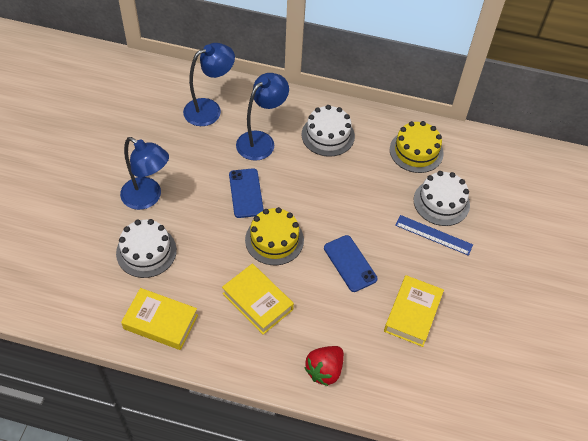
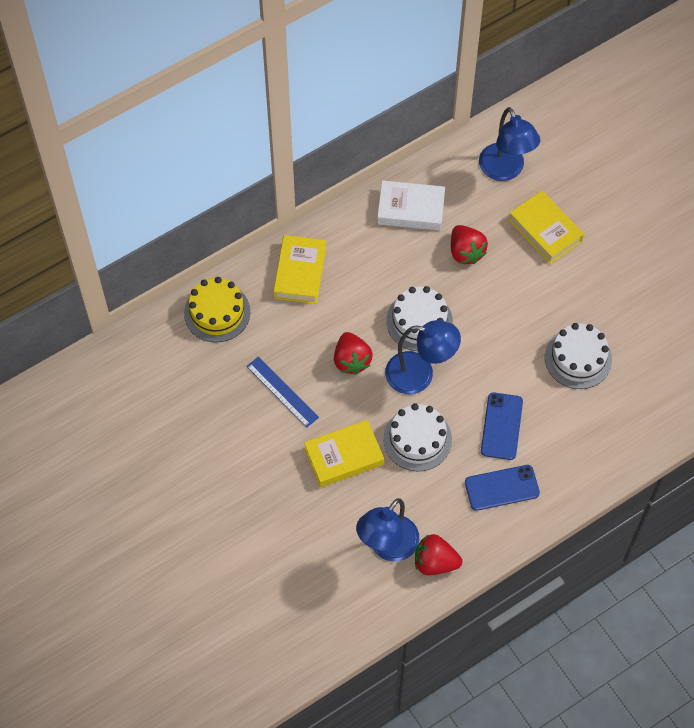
red strawberry: [304,346,344,386] = 1 -> [334,332,373,375] [415,534,462,575] [451,225,488,264] = 3
white book: none = 0 -> [377,180,445,231] = 1
yellow cake: [245,207,304,265] [390,121,444,173] = 2 -> [184,277,250,342] = 1

